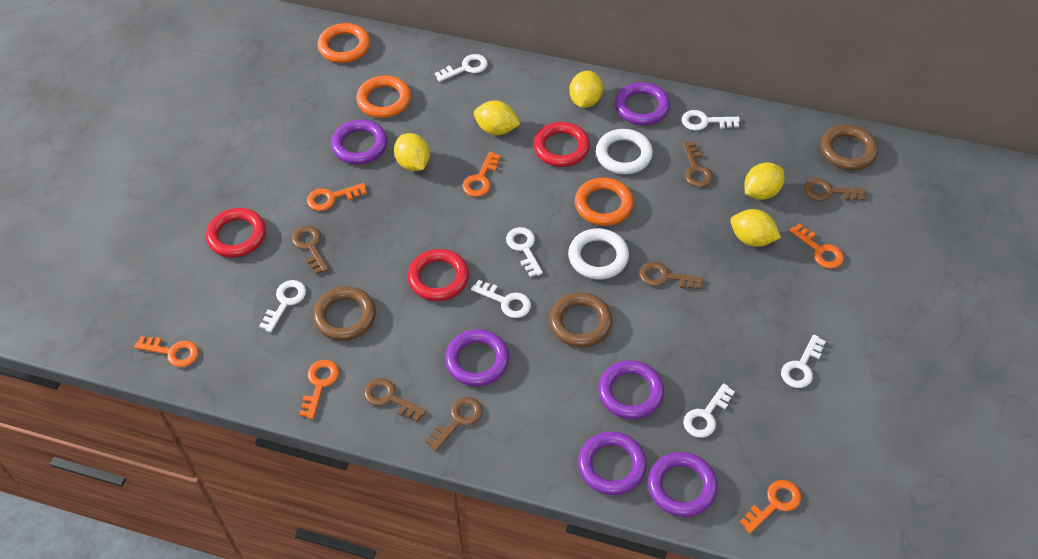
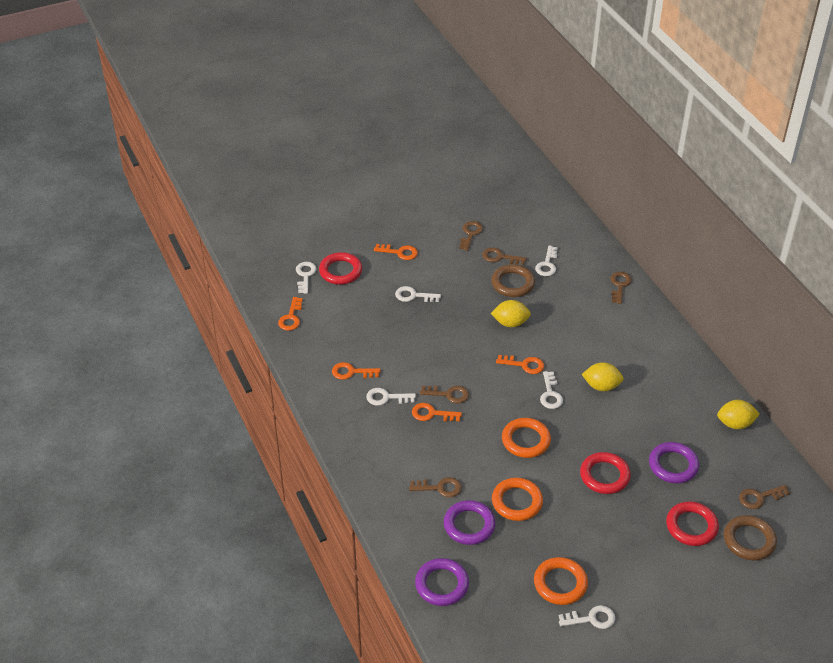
brown ring: [313,286,376,341] [549,292,613,347] [820,125,878,170] = 3 -> [491,264,535,297] [724,515,777,561] = 2
orange key: [134,336,199,367] [299,360,339,419] [307,183,367,211] [463,152,501,197] [740,480,801,533] [789,223,844,269] = 6 -> [278,297,303,331] [332,362,380,380] [374,244,418,260] [412,403,462,421] [496,355,544,374] = 5
purple ring: [331,120,388,164] [445,329,509,386] [578,432,647,495] [598,360,664,419] [615,82,670,125] [648,452,718,517] = 6 -> [415,558,469,606] [444,500,496,545] [649,442,699,483] = 3
white key: [259,280,306,333] [435,54,488,82] [471,280,531,318] [506,227,543,277] [682,110,740,130] [683,383,735,438] [781,335,826,388] = 7 -> [296,262,317,294] [366,388,416,406] [395,286,441,302] [535,245,558,276] [540,371,563,409] [559,605,615,629] = 6
white ring: [568,228,629,280] [596,129,653,174] = 2 -> none = 0
yellow lemon: [394,133,430,171] [474,101,520,135] [569,71,603,108] [730,209,781,247] [744,163,784,200] = 5 -> [491,300,531,327] [582,362,624,391] [717,400,760,429] = 3

